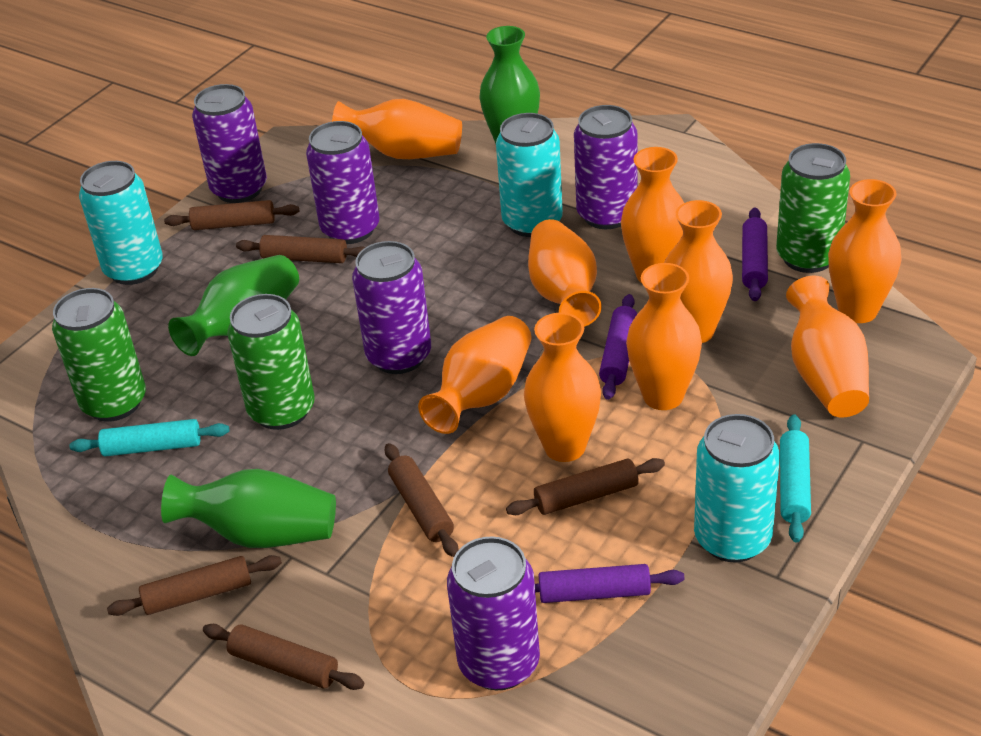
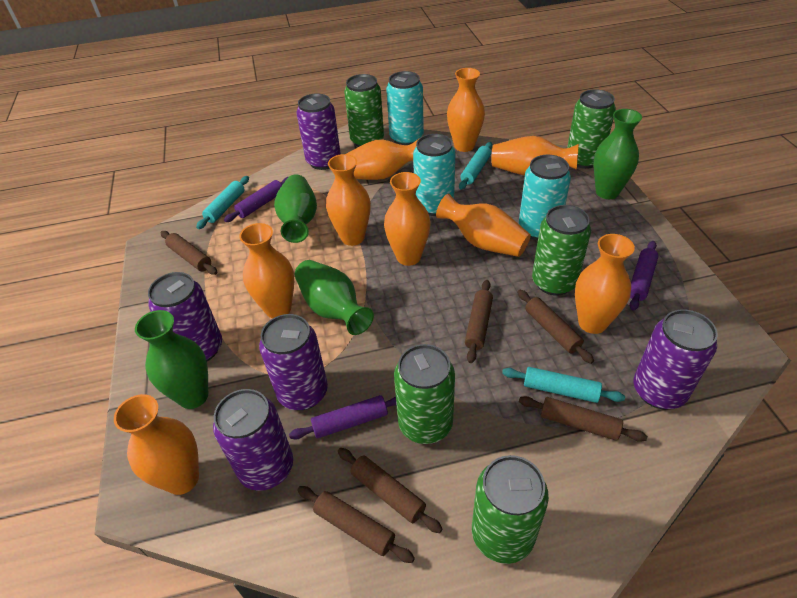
green can: [52,288,146,422] [227,294,315,430] [776,143,850,273] = 3 -> [344,74,384,147] [394,344,455,444] [472,455,549,564] [532,205,591,296] [567,89,616,169] = 5
green vase: [161,469,336,548] [168,255,299,356] [479,26,540,144] = 3 -> [135,310,208,409] [274,174,317,243] [295,260,374,335] [594,109,642,199] = 4
turquoise rolling pin: [69,419,229,456] [780,414,811,543] = 2 -> [196,176,249,229] [459,142,492,190] [502,367,625,403] = 3

